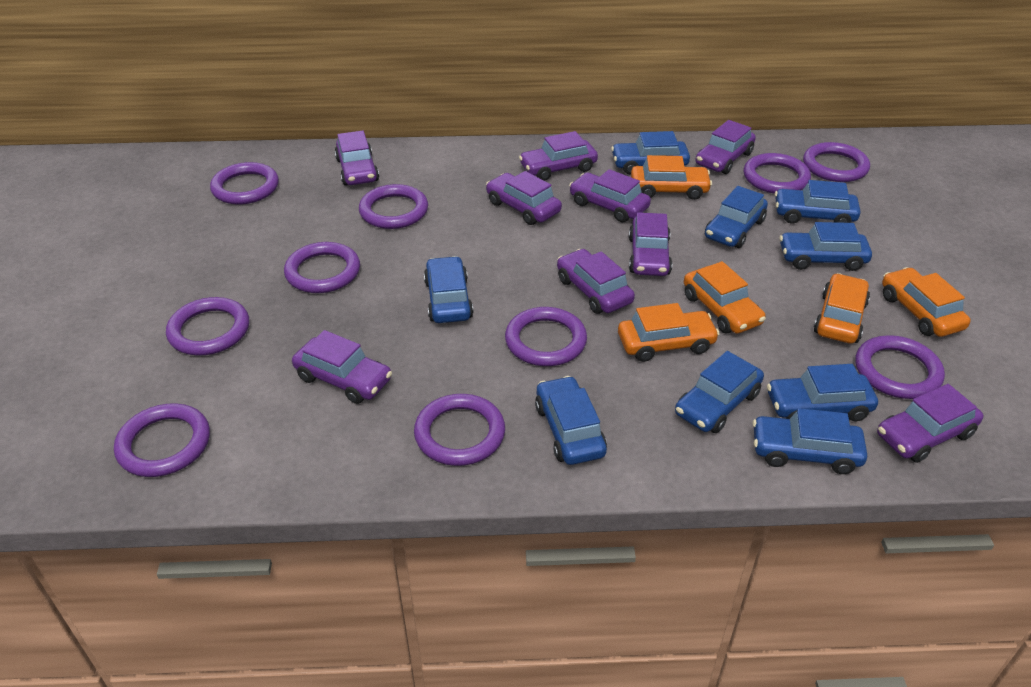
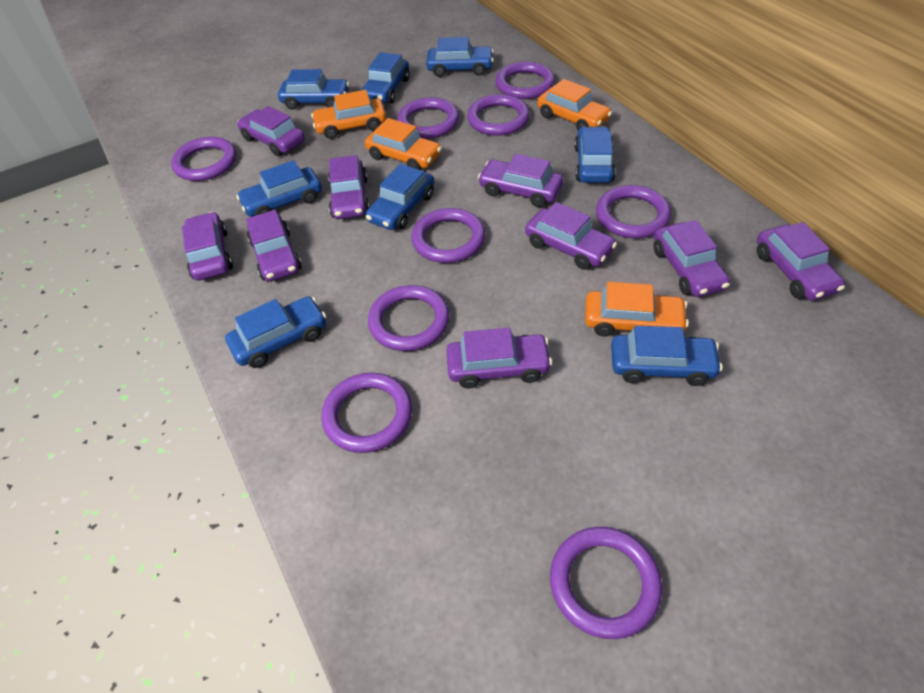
blue car: [424,256,473,323] [535,376,607,465] [611,131,690,175] [675,351,764,433] [705,186,768,248] [753,408,867,474] [767,364,878,421] [775,180,860,224] [780,222,872,271] = 9 -> [225,296,326,368] [236,160,322,217] [278,69,349,110] [361,52,410,104] [366,164,434,230] [426,37,494,77] [574,126,616,183] [611,326,723,386] = 8
orange car: [618,303,719,362] [631,155,712,200] [684,261,766,334] [814,273,870,344] [882,267,971,337] = 5 -> [311,90,386,139] [365,118,442,170] [537,79,612,131] [585,282,689,337] = 4
purple ring: [114,403,210,477] [166,297,249,355] [210,162,279,204] [284,242,360,293] [359,184,428,229] [414,394,505,466] [505,307,587,366] [744,153,811,194] [803,142,870,182] [855,335,945,399] = 10 -> [171,137,236,181] [321,373,412,453] [368,285,450,351] [397,97,459,139] [411,208,485,263] [467,94,530,136] [495,61,555,99] [550,527,662,639] [596,185,671,238] = 9

